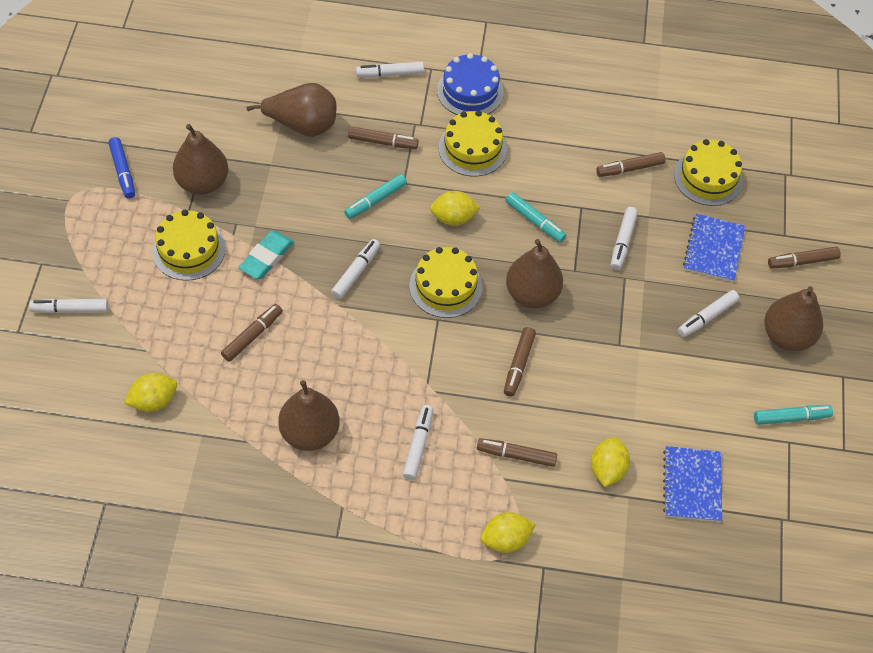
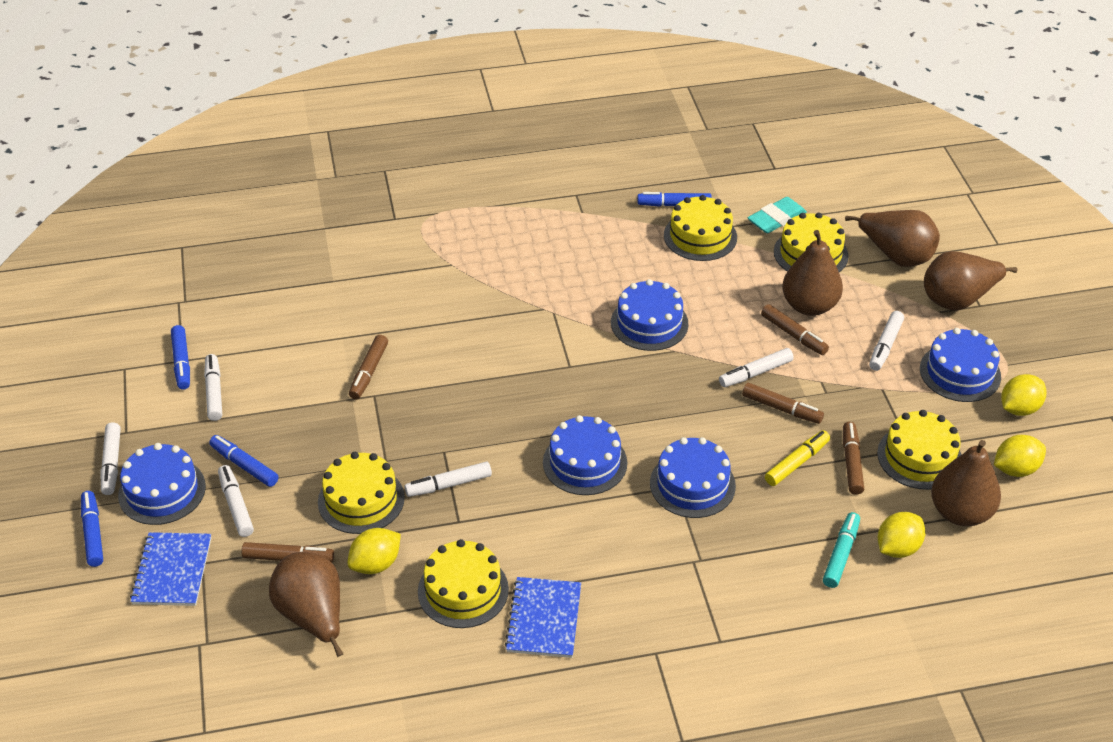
blue cake: [437,53,504,115] = 1 -> [118,443,206,525] [543,415,627,495] [611,279,689,351] [650,437,736,518] [920,328,1001,402] = 5
blue marker: [108,137,135,198] = 1 -> [81,491,103,567] [171,325,190,390] [209,435,279,487] [637,192,712,207] = 4
brown marker: [221,304,283,362] [348,126,419,149] [477,438,557,467] [504,327,536,397] [596,152,666,177] [768,247,841,269] = 6 -> [241,542,334,562] [349,335,388,399] [742,383,824,424] [761,304,829,355] [843,422,864,495] = 5
turquoise marker: [344,174,407,219] [505,192,566,243] [754,405,833,425] = 3 -> [823,512,860,588] = 1
yellow cake: [152,210,226,281] [409,247,482,318] [439,110,507,176] [674,139,743,206] = 4 -> [318,452,405,534] [418,539,509,628] [664,195,737,261] [774,212,849,272] [877,410,962,490] = 5
yellow marker: none = 0 -> [765,430,830,486] = 1

